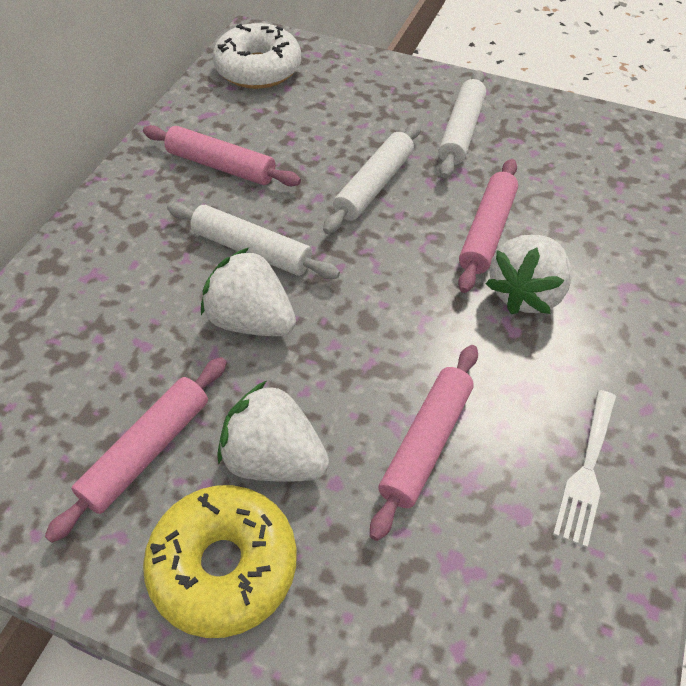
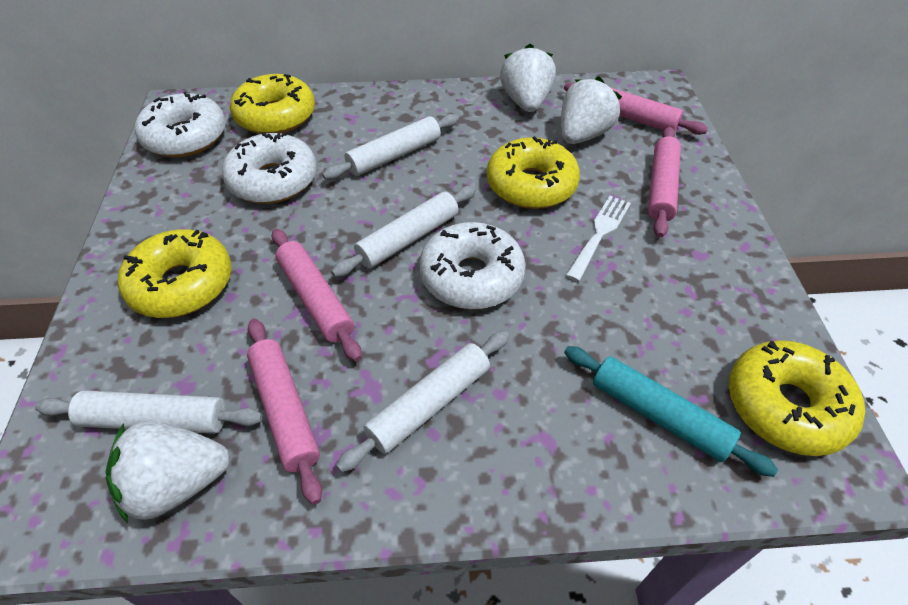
turquoise rolling pin: none = 0 -> [564,346,778,477] = 1
white donut: [213,23,301,89] = 1 -> [135,92,226,157] [222,132,317,204] [419,222,526,310] = 3
white rolling pin: [167,202,340,279] [323,123,420,234] [438,70,486,178] = 3 -> [35,390,263,434] [322,114,459,180] [331,186,476,277] [336,331,509,472] = 4
yellow donut: [143,485,297,638] = 1 -> [118,229,232,318] [230,74,315,134] [487,136,580,209] [729,340,865,456] = 4

